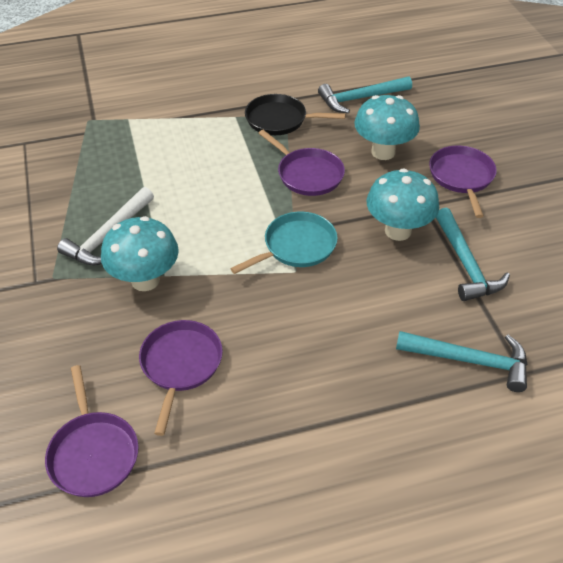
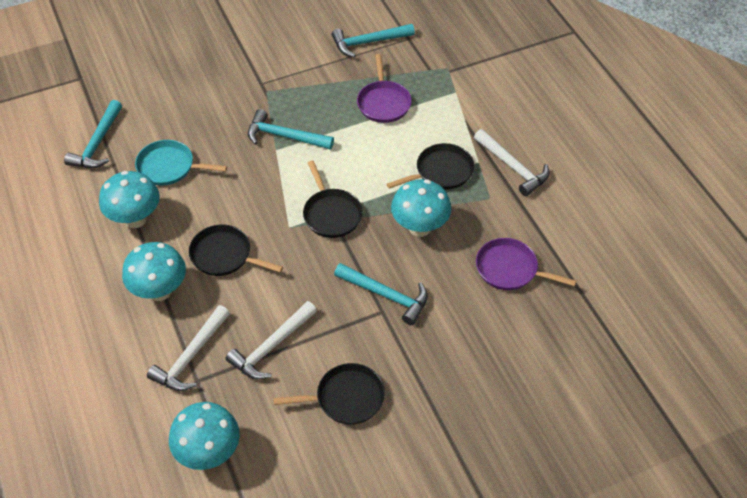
black pan: [245,94,345,135] = 1 -> [189,225,283,276] [274,363,385,425] [303,161,363,238] [387,143,474,189] = 4
purple pan: [45,365,139,497] [139,320,223,436] [258,130,345,196] [429,145,497,218] = 4 -> [357,54,412,123] [476,238,576,290] = 2
turquoise hammer: [318,76,412,113] [396,331,527,392] [436,208,510,301] = 3 -> [64,100,122,168] [248,109,334,150] [332,24,415,58] [334,263,428,325] = 4
turquoise mushroom: [101,216,179,291] [354,95,420,160] [367,168,439,241] = 3 -> [99,171,160,228] [122,242,186,301] [169,402,240,470] [391,179,451,237] = 4
white hammer: [57,187,154,266] = 1 -> [147,305,230,391] [225,301,317,379] [474,129,550,196] = 3

